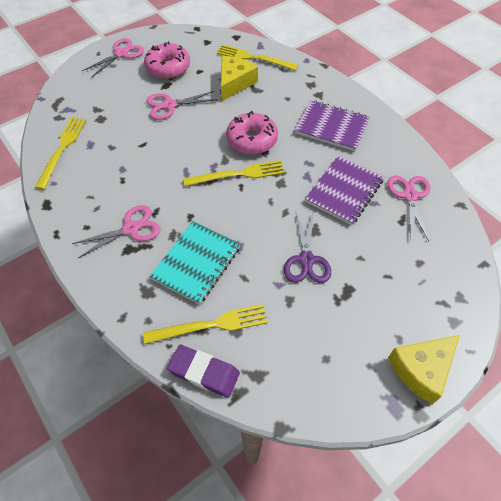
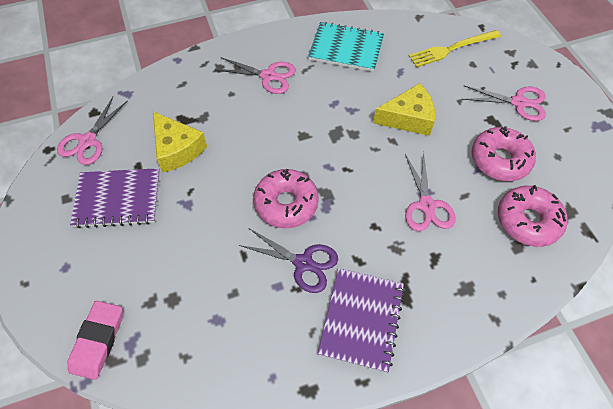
pink donut: [144,41,190,79] [226,111,278,155] = 2 -> [253,169,319,228] [472,126,536,181] [498,185,568,247] = 3
pink eraser: none = 0 -> [68,301,123,380] = 1
purple eraser: [167,345,240,398] = 1 -> none = 0
yellow fork: [35,117,87,190] [143,304,268,344] [183,160,285,186] [217,45,298,71] = 4 -> [409,30,501,67] = 1

